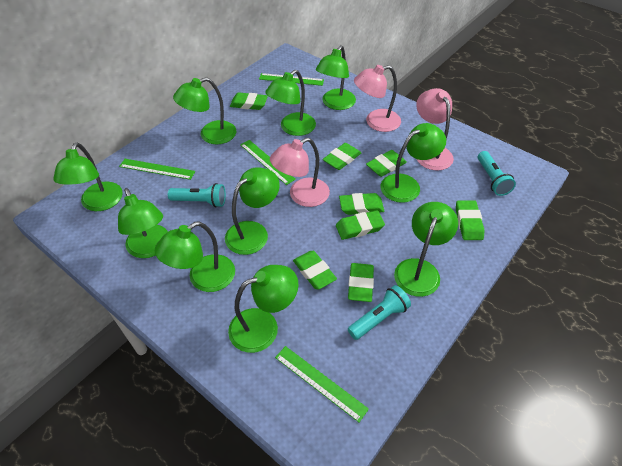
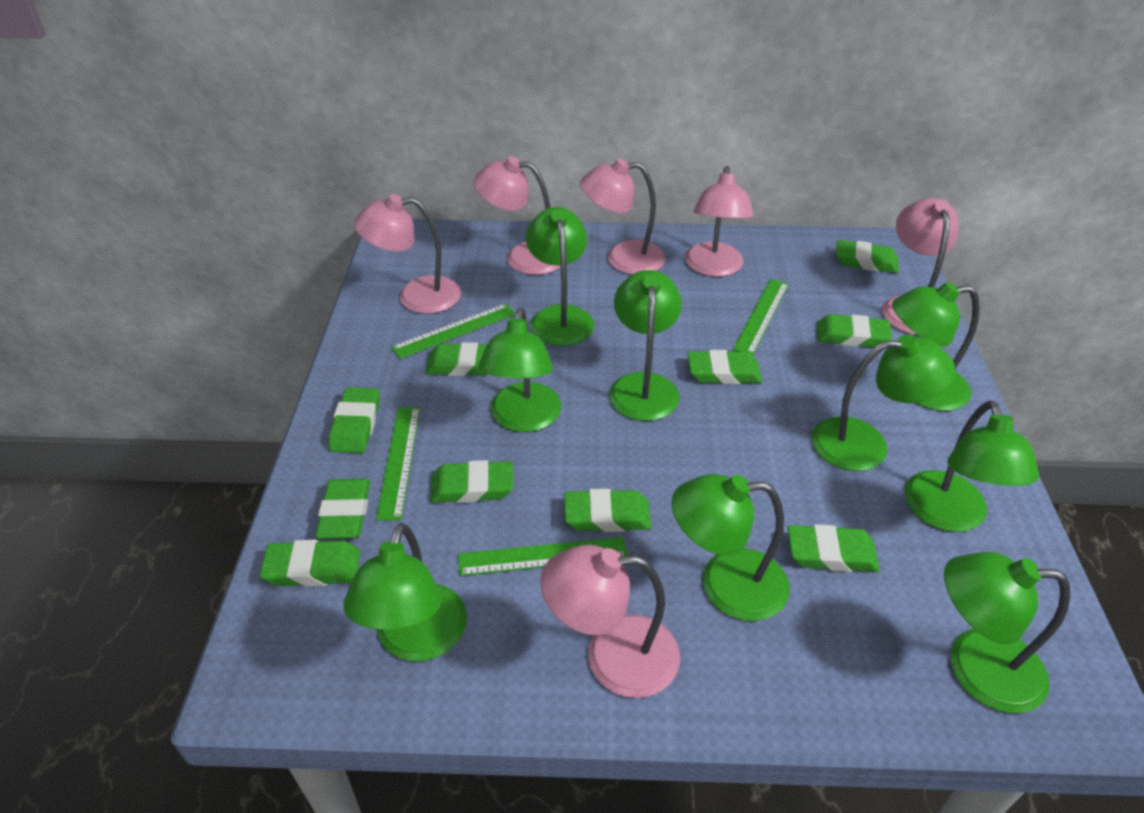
green eraser: [230,93,268,110] [293,251,337,289] [323,143,361,170] [336,210,385,240] [339,193,384,215] [348,263,374,302] [366,150,407,177] [456,200,485,240] = 8 -> [260,539,360,587] [315,479,370,539] [329,387,379,453] [425,342,488,376] [430,460,513,503] [564,489,651,532] [688,350,762,384] [788,524,880,572] [817,314,892,348] [836,240,899,273] = 10
green lamp: [53,142,123,211] [118,188,168,258] [155,221,235,292] [173,77,236,144] [225,167,280,255] [228,265,299,353] [265,70,316,136] [316,46,356,110] [380,123,446,203] [394,202,458,297] = 10 -> [343,523,467,661] [479,308,561,432] [526,207,594,346] [609,270,682,421] [672,474,790,621] [811,334,955,471] [892,282,980,411] [904,400,1039,532] [944,552,1070,713] = 9
pink lamp: [270,138,330,207] [354,65,401,132] [416,88,454,171] = 3 -> [354,194,461,314] [474,156,561,275] [540,545,680,698] [580,158,666,275] [685,166,754,277] [882,198,958,335] = 6
turquoise flashlight: [168,183,226,208] [348,285,411,340] [478,151,516,196] = 3 -> none = 0

